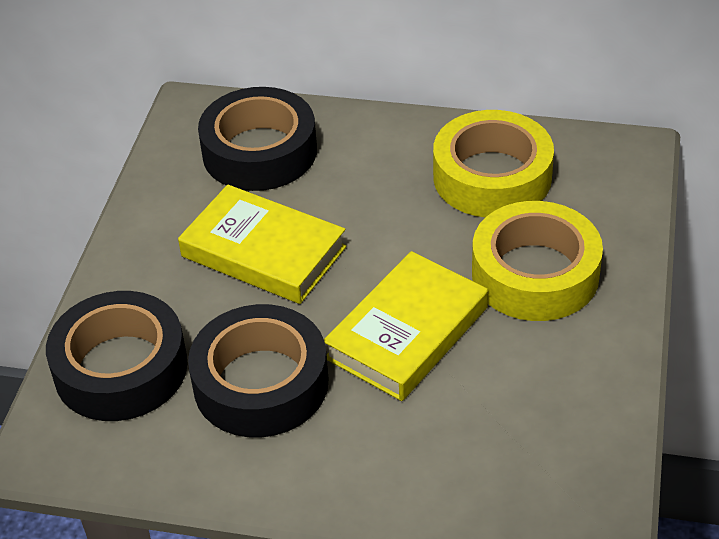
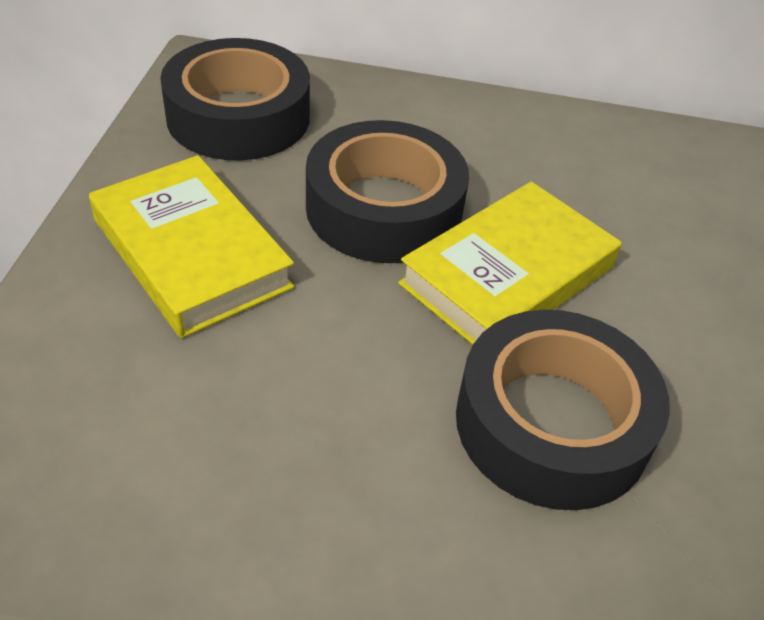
yellow tape: [433,110,554,217] [472,201,603,321] = 2 -> none = 0

